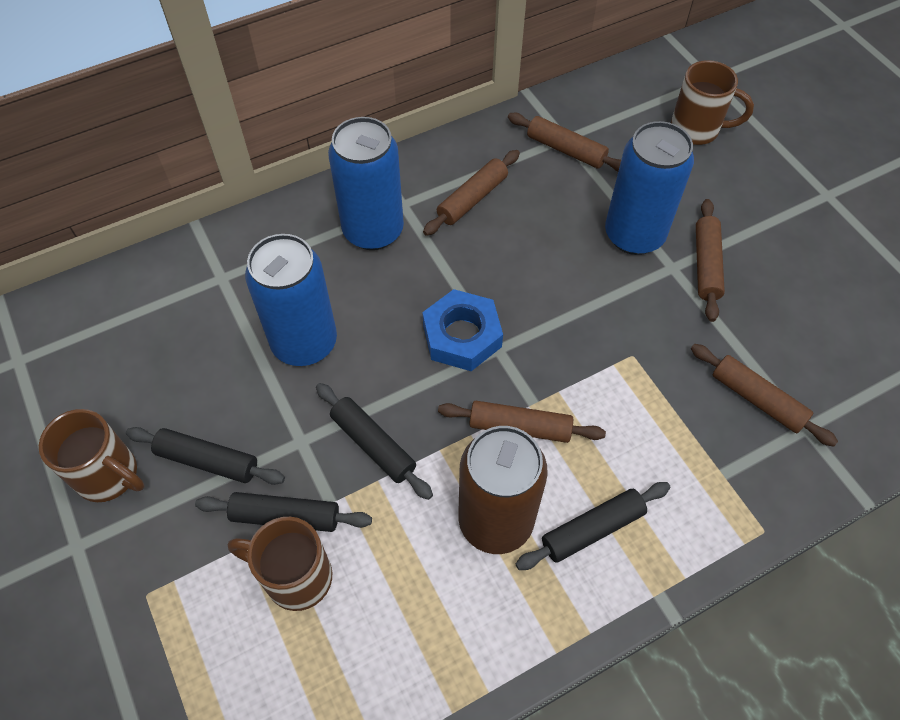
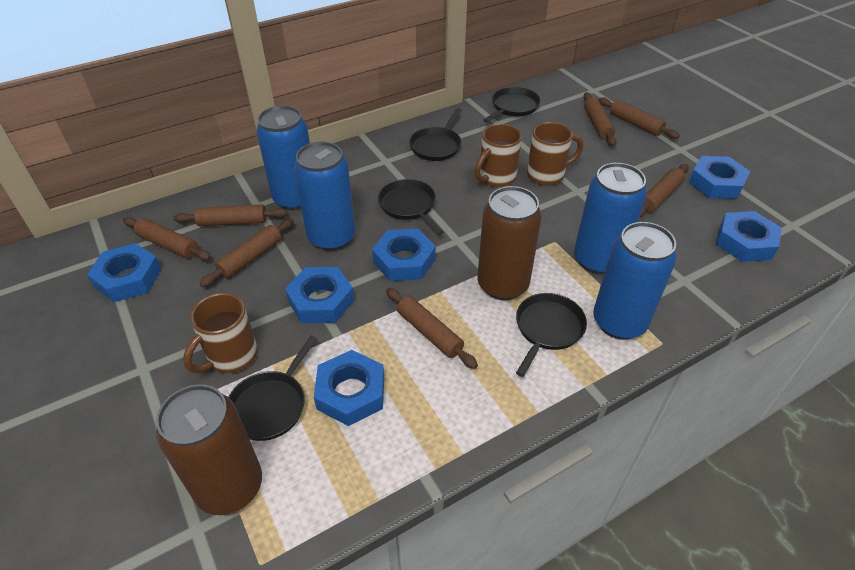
black pan: none = 0 -> [229,336,317,441] [378,179,444,235] [409,108,462,161] [483,87,540,123] [516,293,587,377] = 5
black rolling pin: [126,427,285,485] [195,492,372,532] [316,383,433,500] [516,482,671,570] = 4 -> none = 0
blue can: [245,234,337,366] [328,117,404,250] [605,121,694,255] = 3 -> [256,105,310,210] [294,141,355,251] [574,163,647,274] [593,222,677,340] = 4
blue nut: [422,289,503,371] = 1 -> [87,243,161,302] [285,267,354,323] [314,350,384,426] [372,229,436,281] [689,156,750,199] [716,211,781,262] = 6
brown can: [458,426,548,554] = 1 -> [156,384,262,515] [478,186,542,300] = 2
brown rolling pin: [423,150,520,236] [438,401,606,443] [508,113,621,172] [691,344,838,447] [696,199,725,322] = 5 -> [123,217,211,261] [173,205,287,226] [200,219,294,287] [386,288,478,369] [583,92,616,146] [598,97,680,139] [639,164,689,218] = 7

